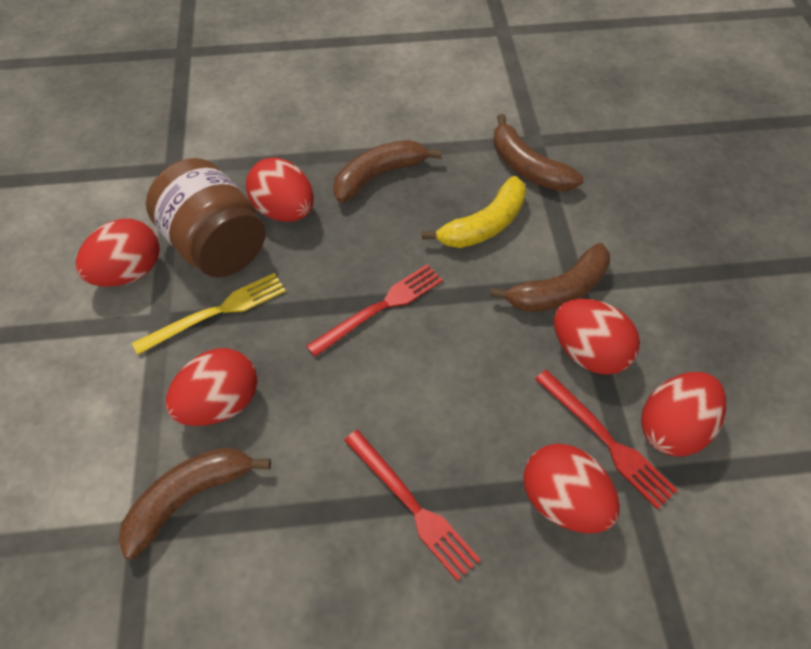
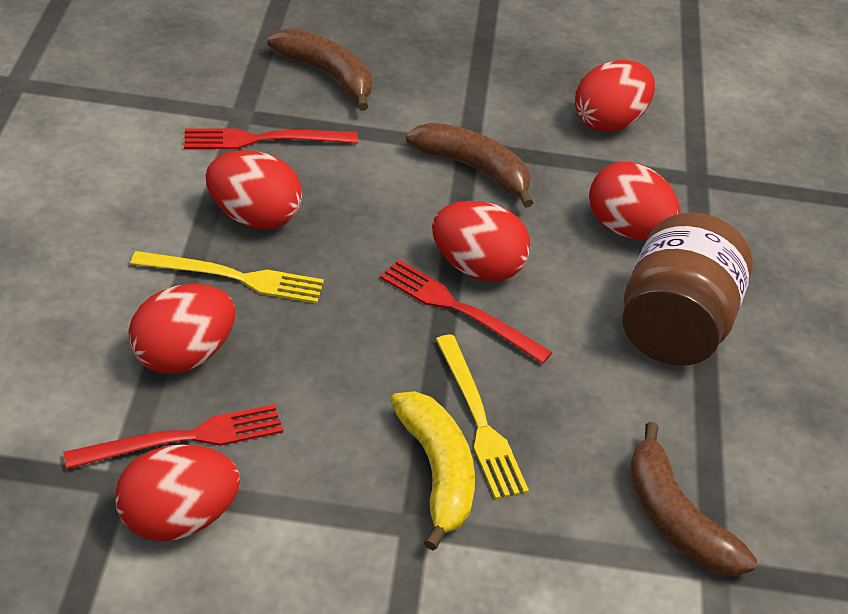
brown banana: [119,447,271,560] [333,140,442,203] [490,243,610,312] [493,114,584,191] = 4 -> [268,28,372,111] [406,123,533,208] [629,422,757,576] = 3
yellow fork: [132,273,286,355] = 1 -> [131,251,324,304] [435,335,529,499] = 2

